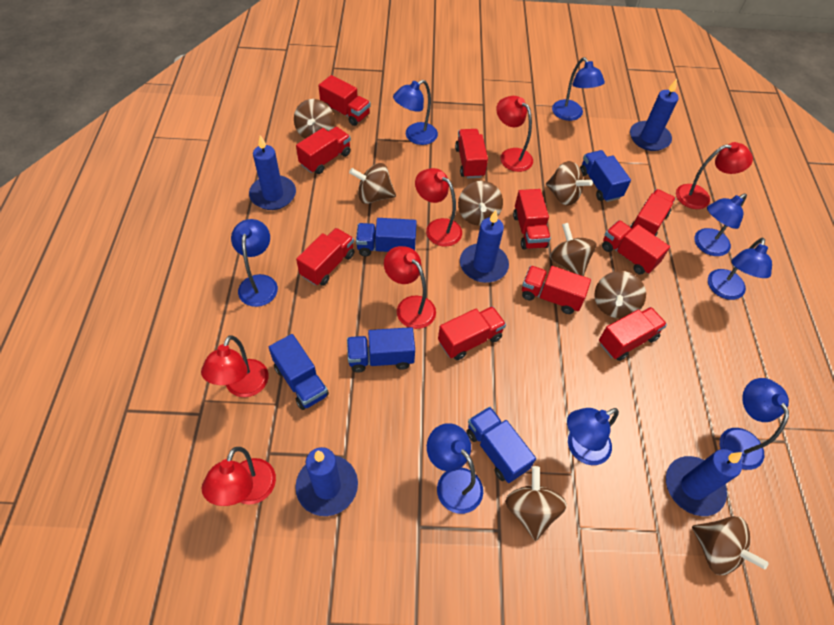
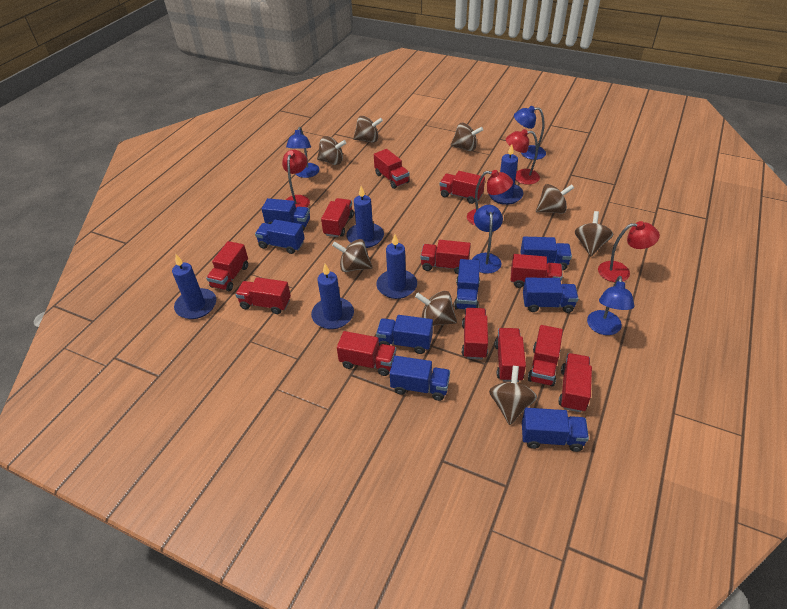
blue lamp: [231,219,278,307] [393,80,438,145] [427,423,483,514] [552,57,605,121] [567,408,619,465] [694,193,747,256] [708,238,772,300] [720,378,789,470] = 8 -> [286,127,319,178] [472,205,503,274] [514,106,546,160] [587,276,634,335] = 4
blue truck: [269,334,329,410] [347,327,415,373] [356,218,417,257] [466,407,536,483] [580,150,631,202] = 5 -> [255,220,305,254] [262,198,310,231] [376,315,433,354] [390,356,450,401] [454,259,480,310] [520,237,572,270] [522,408,589,452] [523,278,579,313] = 8
red lamp: [201,335,269,397] [202,447,276,506] [384,246,436,329] [415,168,462,247] [496,96,533,172] [676,142,753,209] = 6 -> [282,150,310,208] [467,170,513,226] [506,129,540,185] [598,221,660,282] = 4
red truck: [296,127,351,174] [296,228,354,286] [318,75,370,126] [438,306,506,360] [455,129,488,178] [513,189,551,250] [522,266,591,314] [599,307,667,361] [602,220,670,275] [630,189,676,237] = 10 -> [206,241,248,291] [235,277,291,314] [321,198,354,237] [337,331,396,376] [374,149,410,189] [420,240,471,274] [440,171,485,204] [462,308,488,359] [495,328,526,382] [511,254,563,288] [528,325,563,387] [558,353,592,412] = 12

